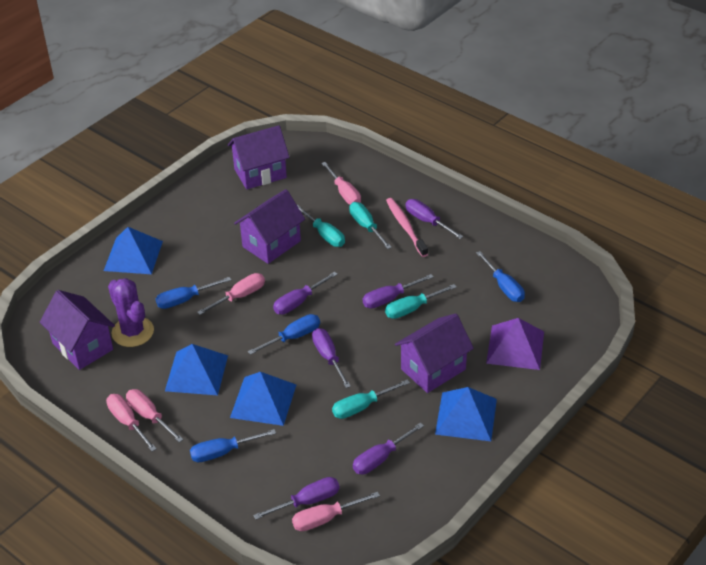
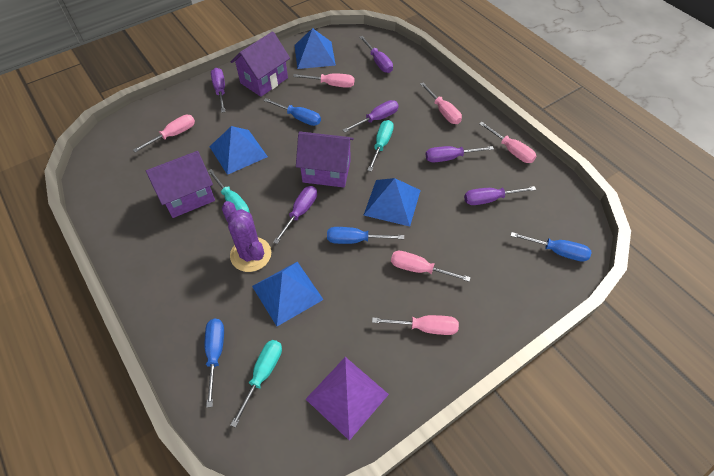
pink screwdriver: [106,394,157,452] [126,389,184,443] [197,273,265,315] [292,492,380,531] [321,162,361,205] = 5 -> [133,115,195,153] [293,73,354,88] [372,315,459,335] [391,251,471,282] [420,83,462,124] [479,122,536,163] = 6
pink toothbrush: [386,198,428,257] = 1 -> none = 0
purple house: [40,290,115,370] [228,125,290,189] [234,189,305,264] [395,313,474,393] = 4 -> [146,151,215,218] [231,31,290,97] [296,131,354,188] = 3
turquoise screwdriver: [297,205,345,247] [332,379,410,419] [349,202,392,249] [385,284,457,319] = 4 -> [208,169,250,213] [231,340,282,428] [367,120,394,172] = 3

